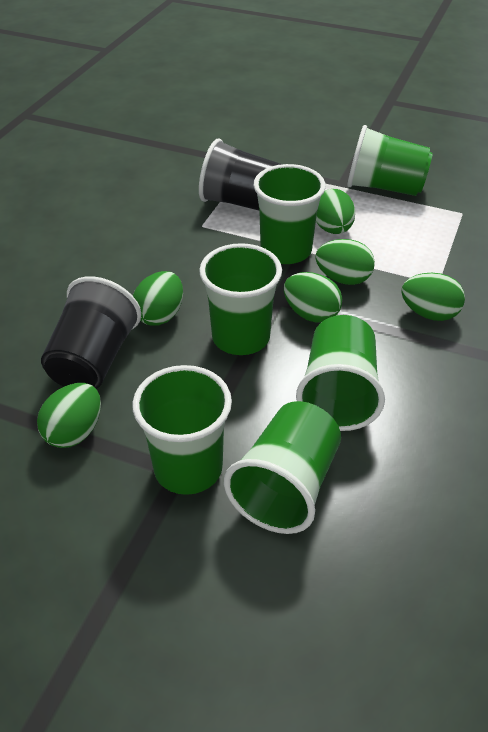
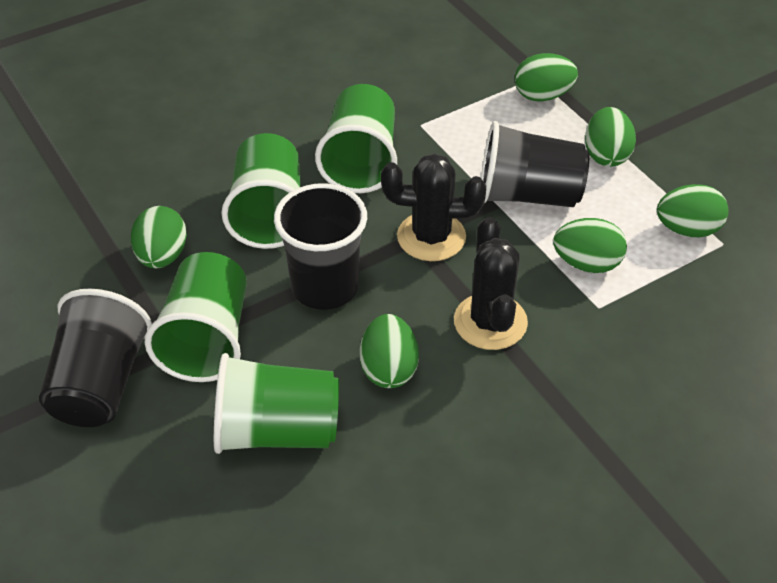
black cactus: none = 0 -> [381,153,486,261] [454,217,528,350] = 2
black cup: [41,276,141,389] [199,139,282,210] = 2 -> [39,289,152,427] [274,183,367,310] [481,121,589,207] = 3
green cup: [132,365,232,495] [199,243,282,355] [224,401,341,534] [254,164,326,264] [296,315,385,431] [347,125,433,196] = 6 -> [145,252,247,382] [214,353,339,454] [222,133,301,249] [315,84,397,193] = 4

